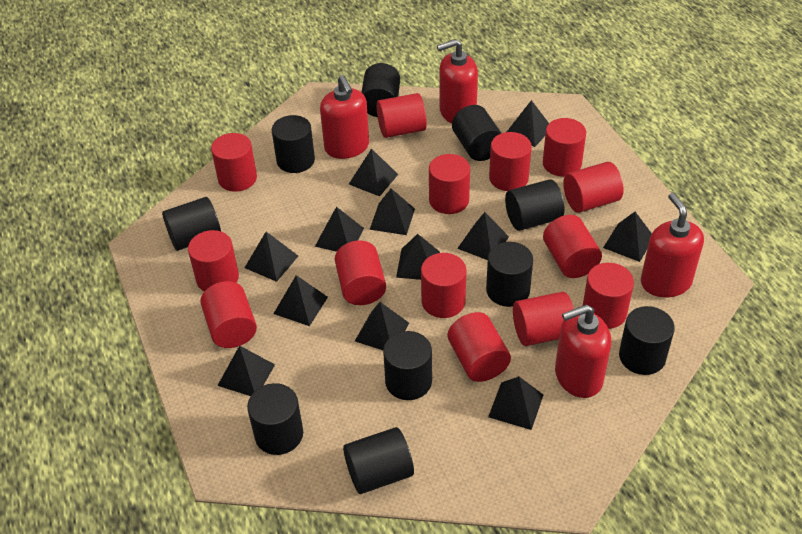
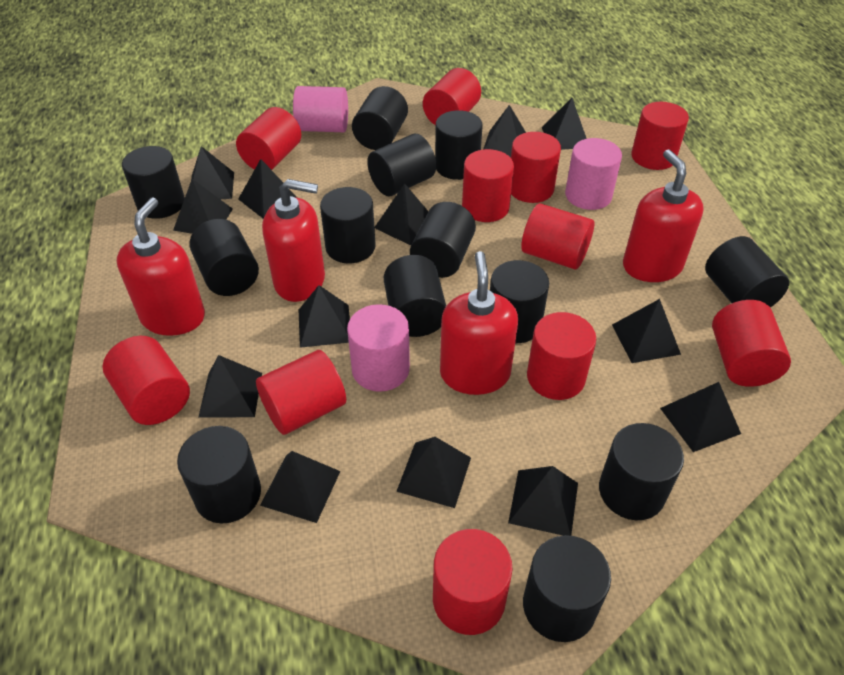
black cylinder: [162,197,221,251] [247,383,303,455] [272,115,315,173] [343,427,414,494] [361,63,400,117] [383,331,432,400] [452,105,501,161] [486,242,533,307] [505,179,565,231] [619,306,675,375] = 10 -> [122,146,185,219] [177,426,261,523] [189,219,259,296] [320,187,375,263] [352,86,408,150] [367,134,436,197] [384,255,446,337] [410,202,476,278] [435,110,483,180] [490,260,549,343] [523,535,611,642] [599,423,684,520] [705,236,789,308] = 13
black pyramid: [218,345,275,396] [245,232,298,282] [273,275,328,326] [315,207,364,252] [349,148,398,197] [355,302,409,350] [369,189,415,235] [396,234,440,280] [457,212,509,260] [488,376,543,430] [507,100,549,147] [603,212,652,262] = 12 -> [173,179,233,234] [191,146,234,199] [198,355,262,418] [238,159,297,219] [260,451,340,523] [299,285,350,348] [374,183,428,245] [396,437,471,508] [483,105,526,158] [508,466,578,536] [542,98,587,150] [612,299,681,363] [660,382,741,452] = 13
pink cylinder: none = 0 -> [293,86,348,132] [347,304,410,392] [565,138,622,210] = 3
red cylinder: [188,230,239,291] [200,281,257,348] [211,133,257,192] [335,241,386,305] [377,93,427,138] [421,253,466,318] [429,154,470,214] [448,312,511,382] [489,132,532,191] [513,292,574,346] [543,118,586,177] [543,215,602,278] [563,162,623,213] [583,263,634,329] = 14 -> [103,336,190,425] [236,107,301,170] [256,350,346,435] [423,68,481,125] [433,529,513,635] [462,149,514,222] [511,132,561,203] [521,203,594,269] [527,312,596,400] [631,102,689,170] [712,300,791,387] = 11

